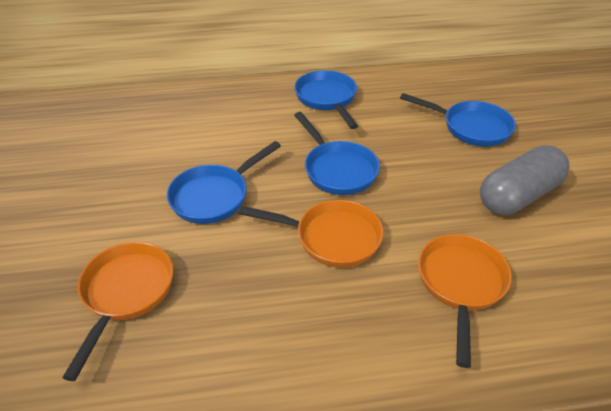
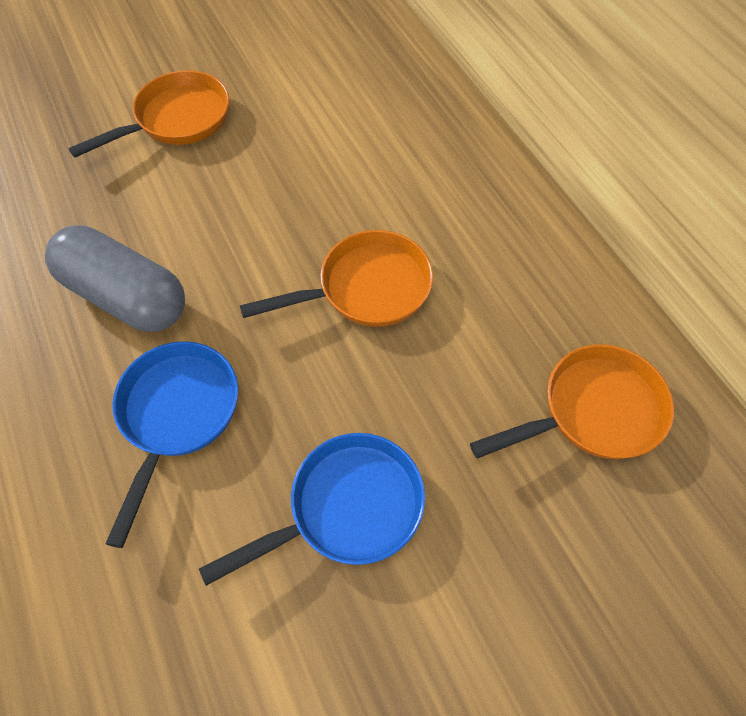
blue pan: [167,141,281,224] [294,70,358,129] [294,112,380,195] [400,93,516,147] = 4 -> [105,341,238,548] [199,433,425,586] = 2

